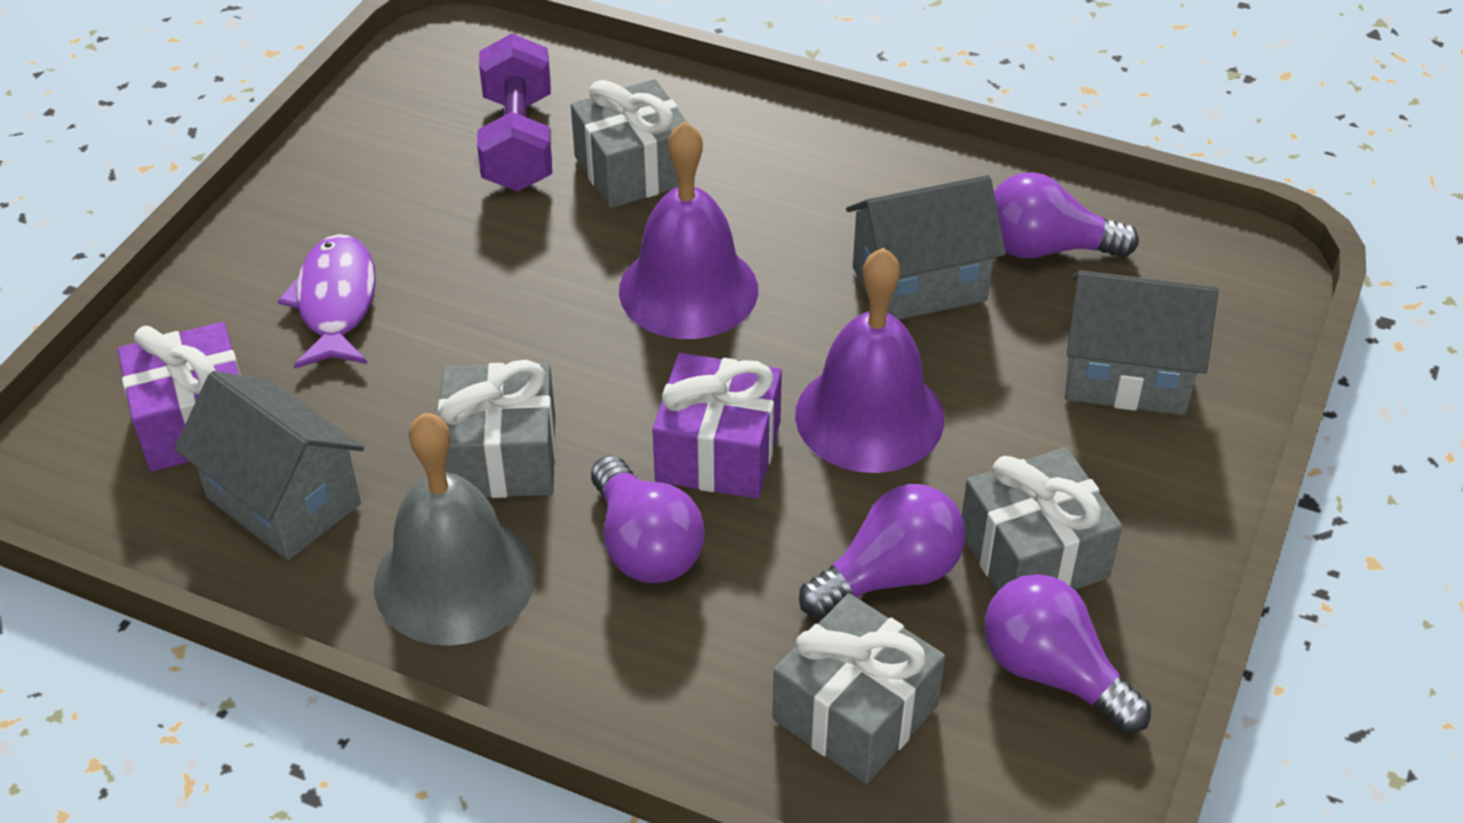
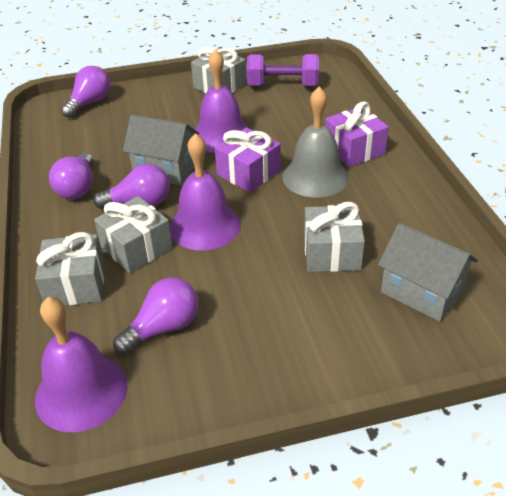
grey house: [174,371,364,560] [846,175,1006,320] [1065,270,1218,415] = 3 -> [123,115,199,185] [378,223,478,322] = 2
purple bell: [619,121,758,339] [795,248,944,473] = 2 -> [35,297,128,432] [170,133,241,251] [195,49,249,153] = 3
purple fish: [278,234,376,369] = 1 -> none = 0

